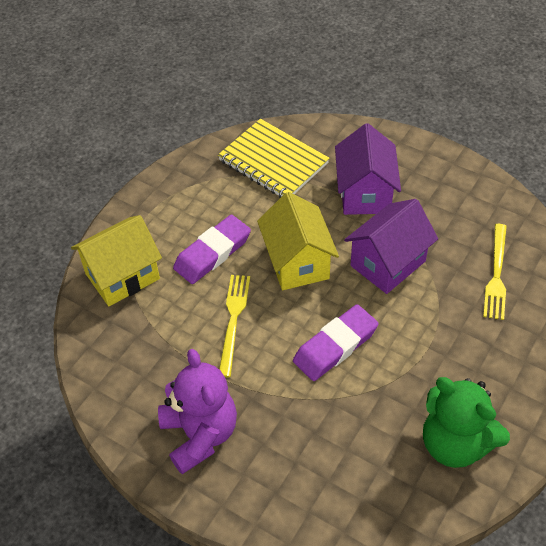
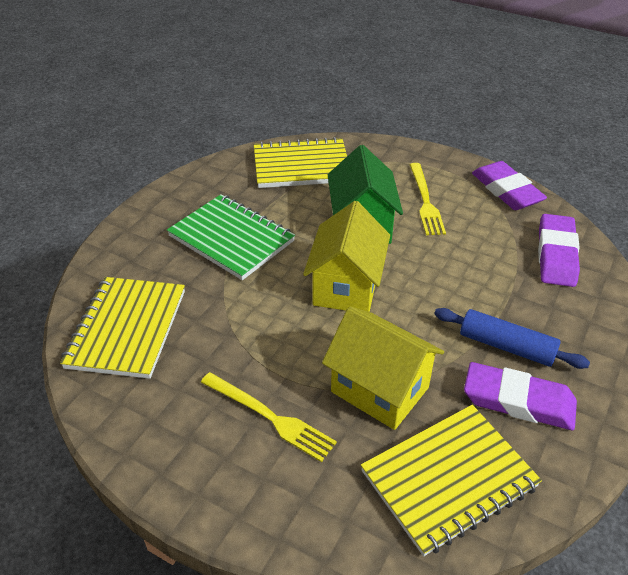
blue rolling pin: none = 0 -> [434,308,590,369] = 1
green house: none = 0 -> [328,145,403,244] = 1
green notebook: none = 0 -> [167,194,295,280] = 1
green teddy bear: [423,377,510,468] = 1 -> none = 0
purple eraser: [173,215,251,284] [293,304,379,381] = 2 -> [464,362,577,430] [472,161,547,210] [538,214,580,287] = 3
purple house: [335,123,401,215] [344,199,438,294] = 2 -> none = 0
purple teddy bear: [158,349,237,474] = 1 -> none = 0
yellow notebook: [218,119,329,198] = 1 -> [60,277,185,379] [254,137,347,188] [361,405,542,556] = 3

